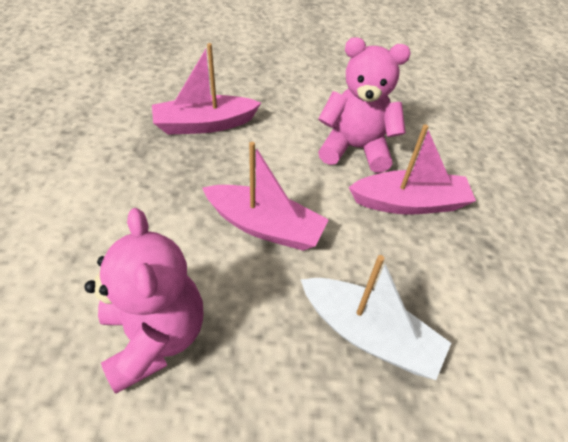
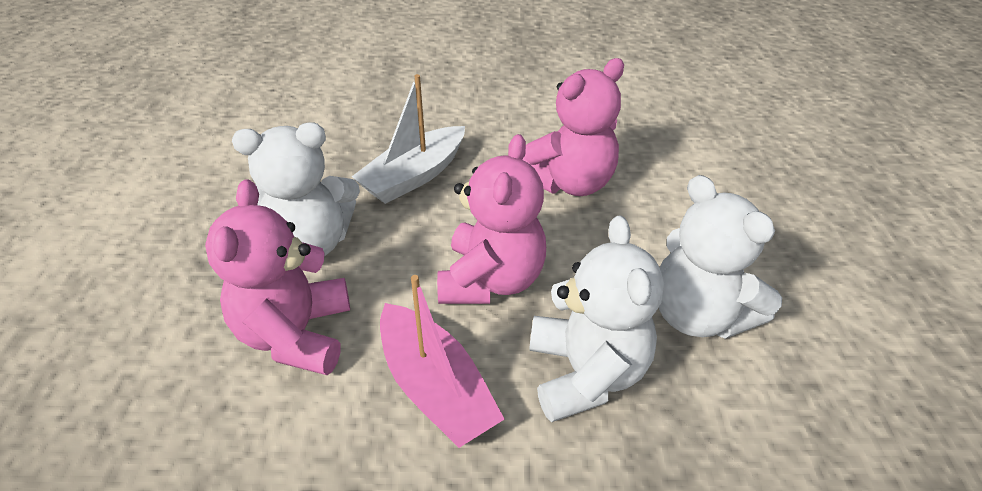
pink boat: [152,43,261,135] [202,142,329,251] [348,124,476,215] = 3 -> [380,275,504,448] = 1
pink teddy bear: [84,208,203,394] [318,37,411,173] = 2 -> [205,180,350,375] [437,134,546,304] [522,58,624,196] = 3
white teddy bear: none = 0 -> [232,122,360,257] [529,215,664,422] [659,175,782,339] = 3

